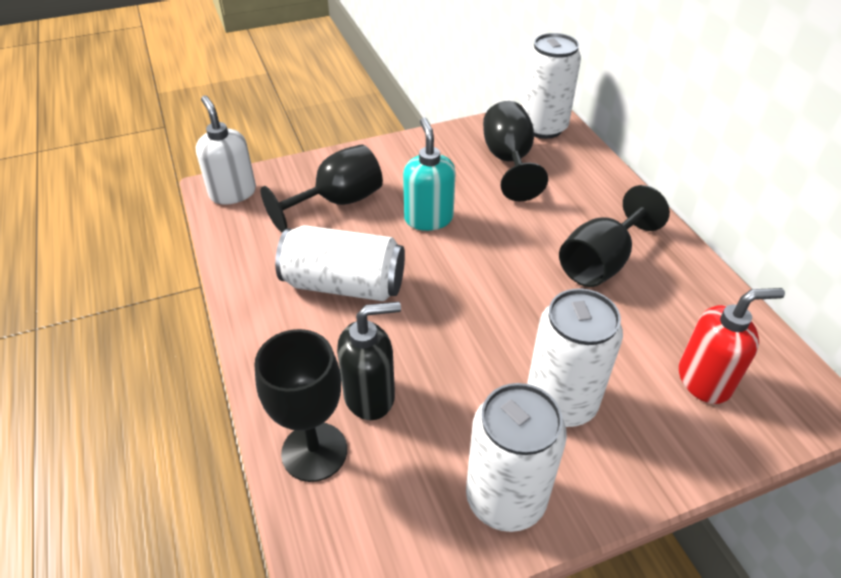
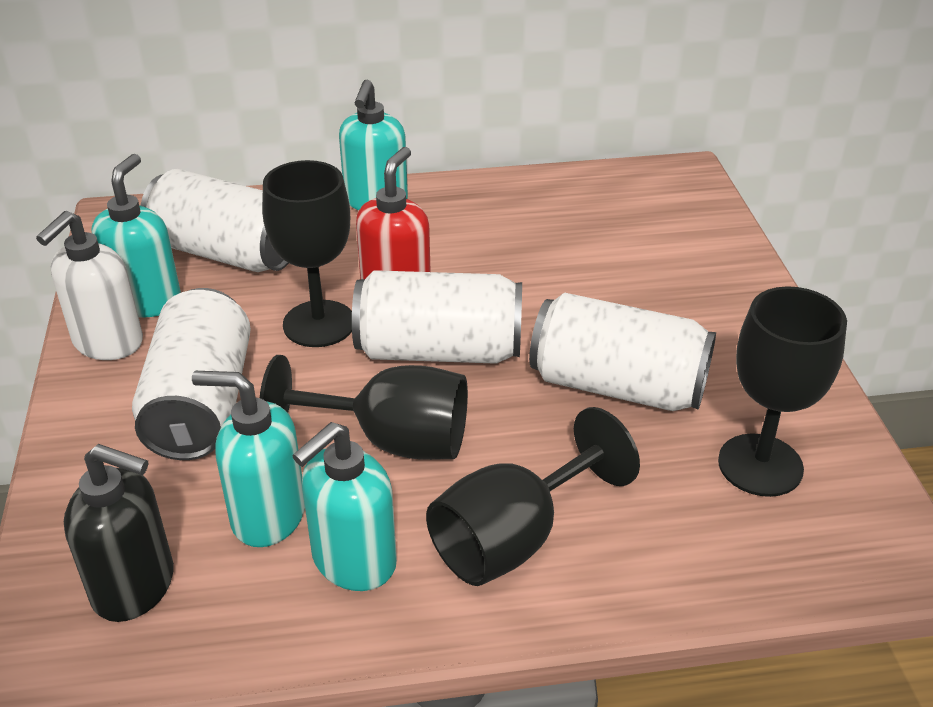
turquoise soap dispenser: [403,117,456,231] = 1 -> [92,154,181,318] [192,371,305,547] [292,422,397,591] [339,80,408,210] = 4

